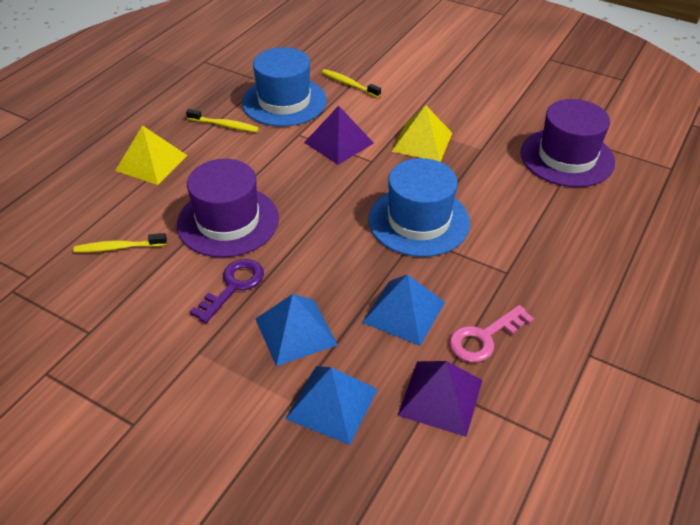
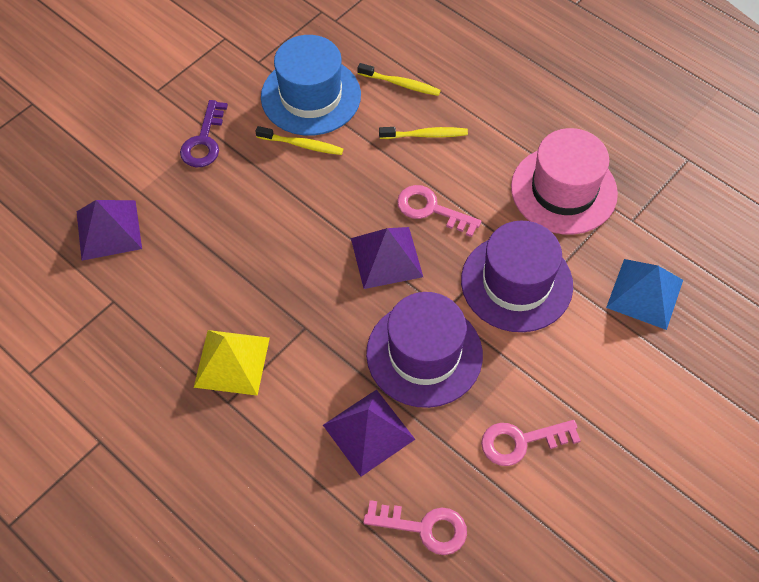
blue hat: [242,47,327,127] [368,158,470,257] = 2 -> [261,35,361,136] = 1
blue pyramid: [256,294,338,366] [286,366,378,445] [362,274,445,346] = 3 -> [606,259,683,330] = 1
pink hat: none = 0 -> [511,128,618,234] = 1
pink key: [449,305,534,362] = 1 -> [363,500,467,555] [397,185,481,237] [481,420,581,466] = 3
purple pyramid: [304,106,374,165] [397,361,482,437] = 2 -> [77,200,142,261] [323,389,415,477] [351,227,423,289] = 3
yellow pyramid: [115,125,188,185] [392,105,452,162] = 2 -> [194,330,270,396] = 1

